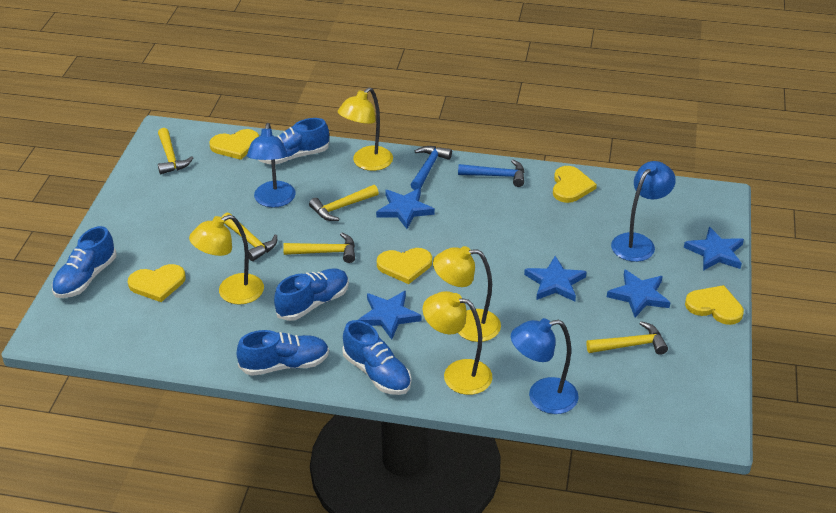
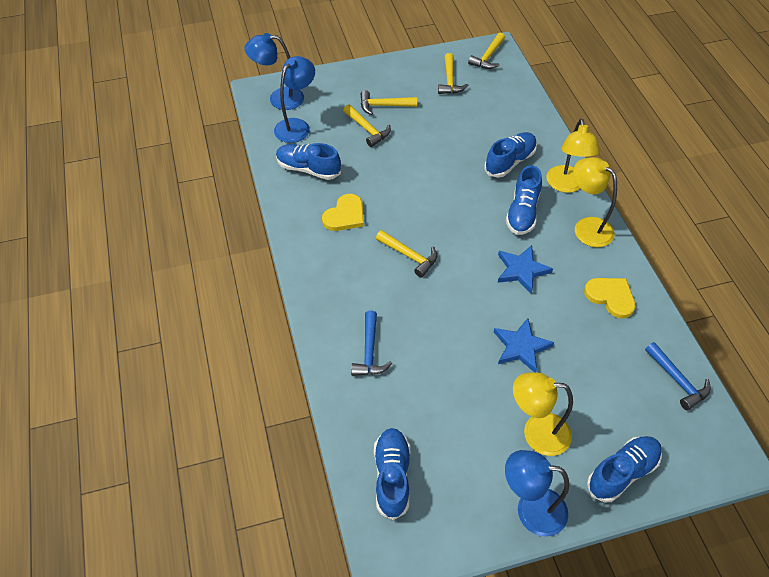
blue star: [358,291,422,340] [376,188,435,229] [524,256,587,301] [607,269,671,317] [684,227,744,271] = 5 -> [494,318,554,373] [498,245,553,294] = 2
yellow heart: [128,264,186,302] [209,129,259,160] [377,248,432,284] [553,166,597,203] [685,285,744,325] = 5 -> [322,194,364,231] [584,278,636,318] = 2
yellow lamp: [189,215,264,305] [338,87,393,171] [423,291,492,395] [433,246,501,342] = 4 -> [513,373,573,456] [547,119,600,193] [573,157,617,247] = 3

